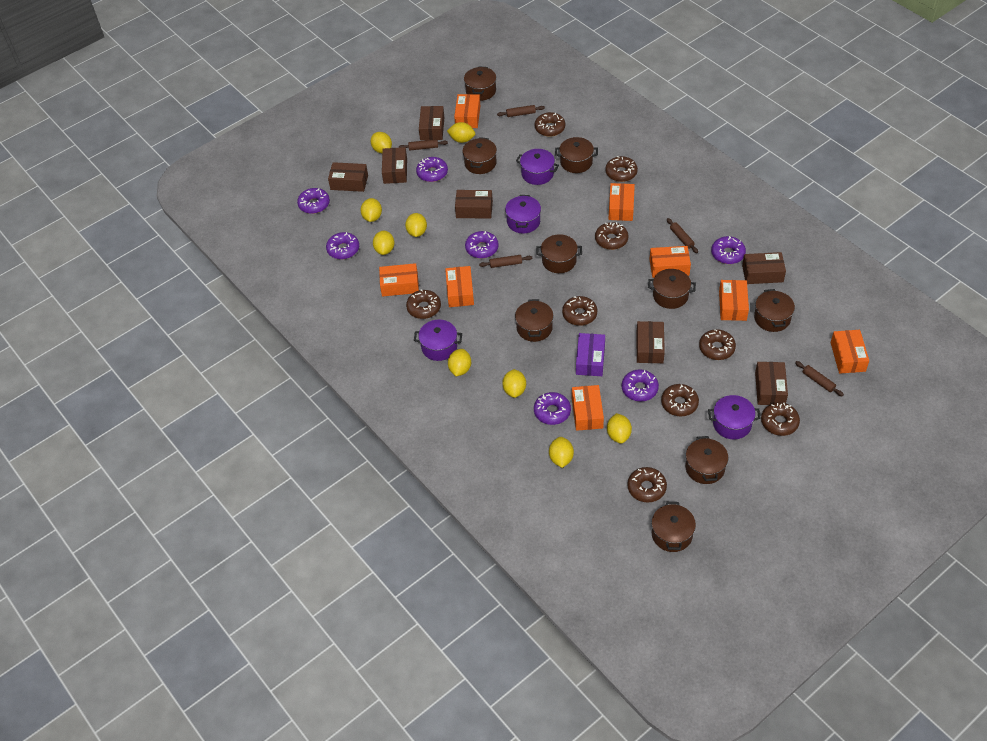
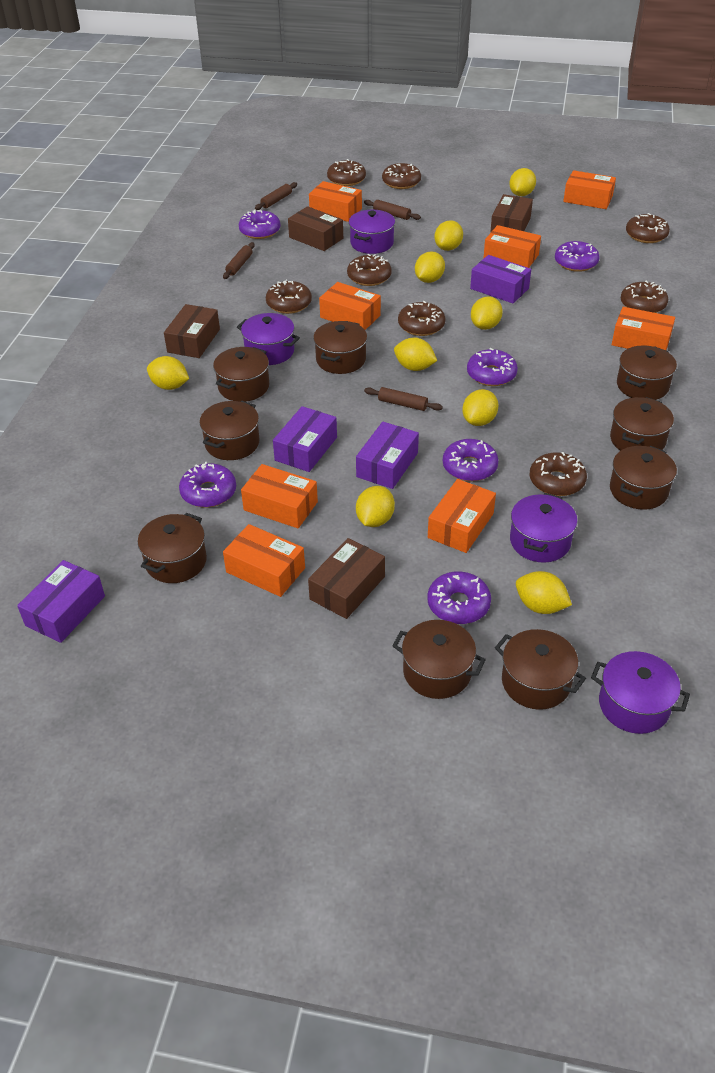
brown box: [328,162,368,192] [382,147,407,184] [419,106,444,140] [455,190,493,219] [637,321,665,363] [742,252,786,284] [755,362,788,405] = 7 -> [164,304,220,358] [288,206,343,251] [308,538,385,619] [490,194,533,233] = 4
brown donut: [406,290,441,319] [535,112,565,137] [562,296,597,326] [595,222,629,250] [605,156,638,182] [627,467,667,503] [661,384,699,416] [699,329,736,360] [761,402,800,436] = 9 -> [266,280,312,314] [327,159,366,186] [347,254,392,286] [382,163,421,189] [398,301,446,336] [529,452,587,496] [621,281,668,313] [626,213,670,243] = 8
brown rolling pin: [399,139,448,150] [479,255,532,268] [497,105,545,117] [667,218,698,253] [795,361,844,397] = 5 -> [223,242,255,279] [255,182,297,210] [364,200,421,220] [364,387,443,411] = 4
purple box: [576,333,605,376] = 1 -> [17,560,105,643] [273,406,337,472] [356,422,419,489] [470,255,531,303] = 4
purple donut: [297,188,330,214] [326,232,359,259] [416,157,448,182] [465,231,499,258] [534,392,571,425] [622,369,659,402] [711,236,746,264] = 7 -> [179,462,236,508] [239,209,281,239] [427,571,491,624] [443,439,499,481] [467,348,518,386] [555,241,600,272] = 6

